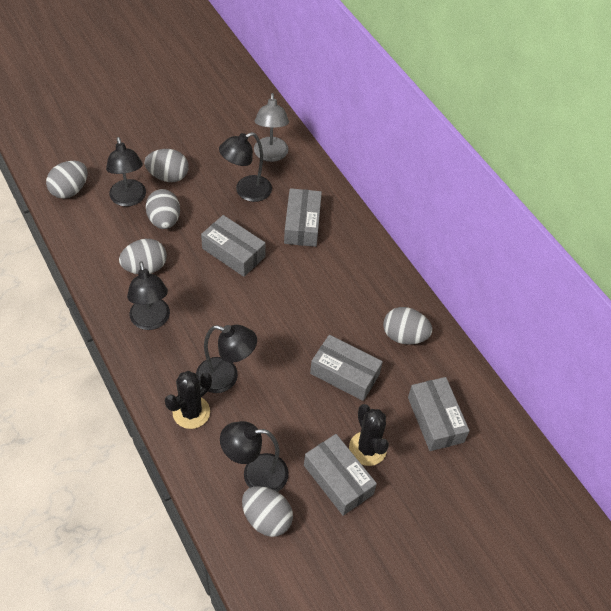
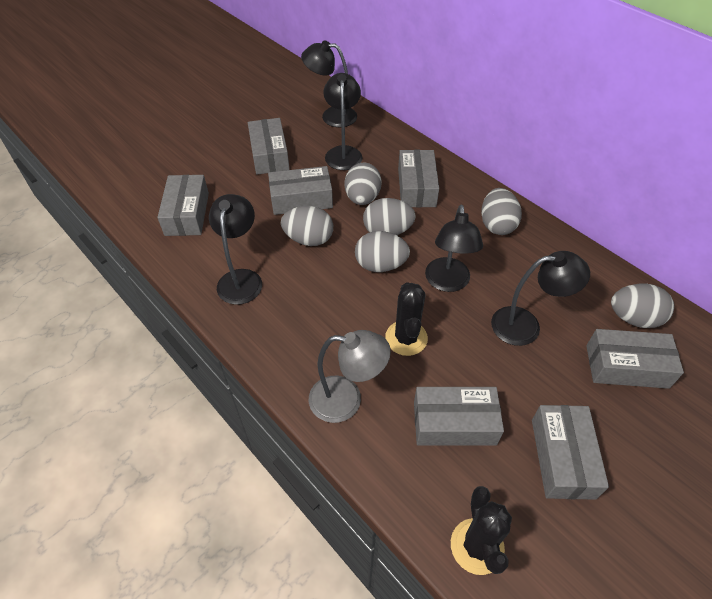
grey box: [201,215,266,277] [284,188,322,247] [304,434,377,516] [310,335,383,401] [408,377,470,451] = 5 -> [157,175,209,236] [248,118,290,175] [268,166,333,215] [398,150,439,207] [414,387,504,446] [532,405,609,500] [586,329,684,389] = 7

